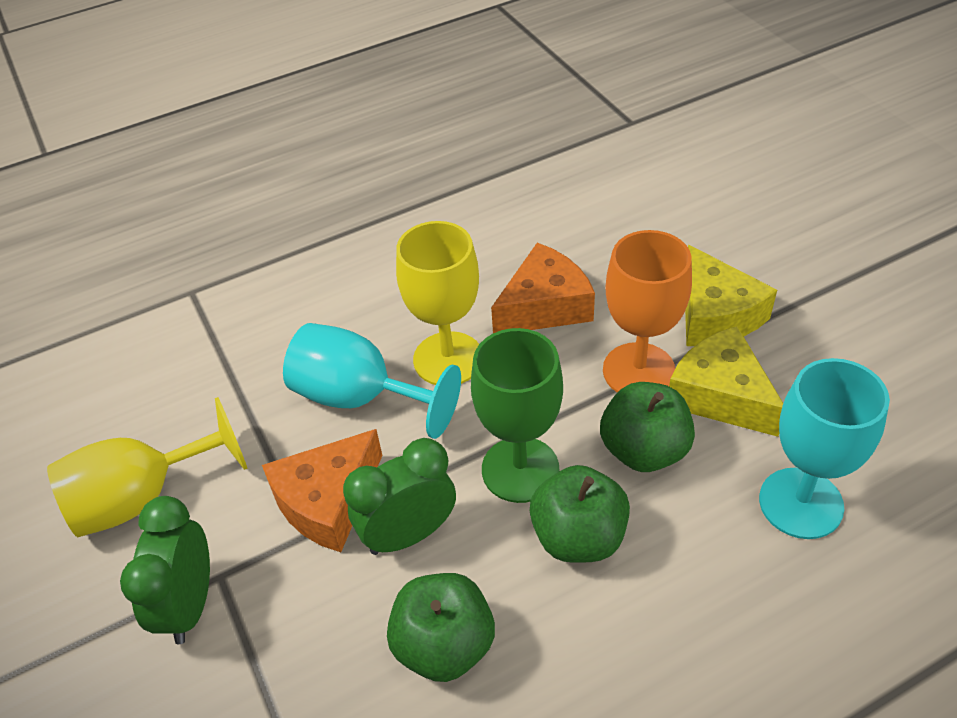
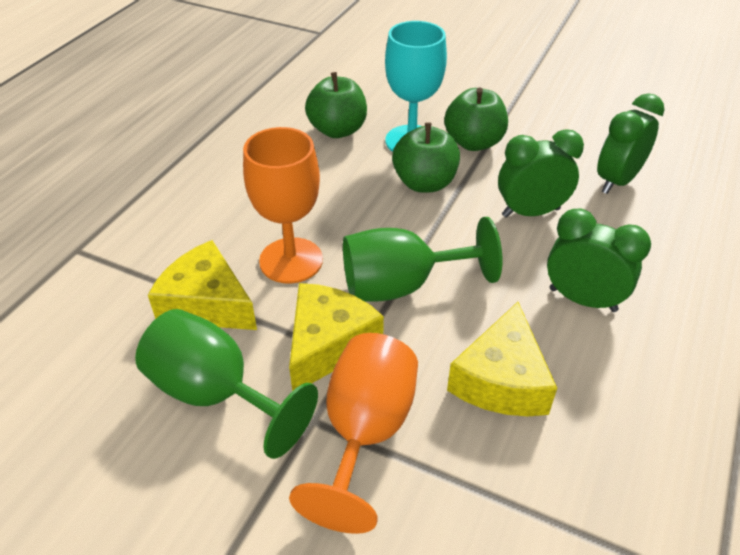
green clock: [120,496,210,644] [343,438,456,555] = 2 -> [498,129,584,218] [547,209,651,312] [597,93,664,194] = 3
green goblet: [471,328,563,503] = 1 -> [135,309,318,459] [343,217,502,302] = 2
orange cheese: [262,429,382,552] [491,243,595,333] = 2 -> none = 0
orange goblet: [603,230,692,393] = 1 -> [243,127,323,284] [289,333,418,534] = 2
turquoise goblet: [283,323,461,439] [759,358,890,539] = 2 -> [385,21,447,152] = 1
yellow cheese: [669,326,783,437] [685,245,777,346] = 2 -> [148,240,257,330] [289,283,384,391] [447,302,557,416] = 3
yellow goblet: [47,397,248,537] [396,221,479,385] = 2 -> none = 0

